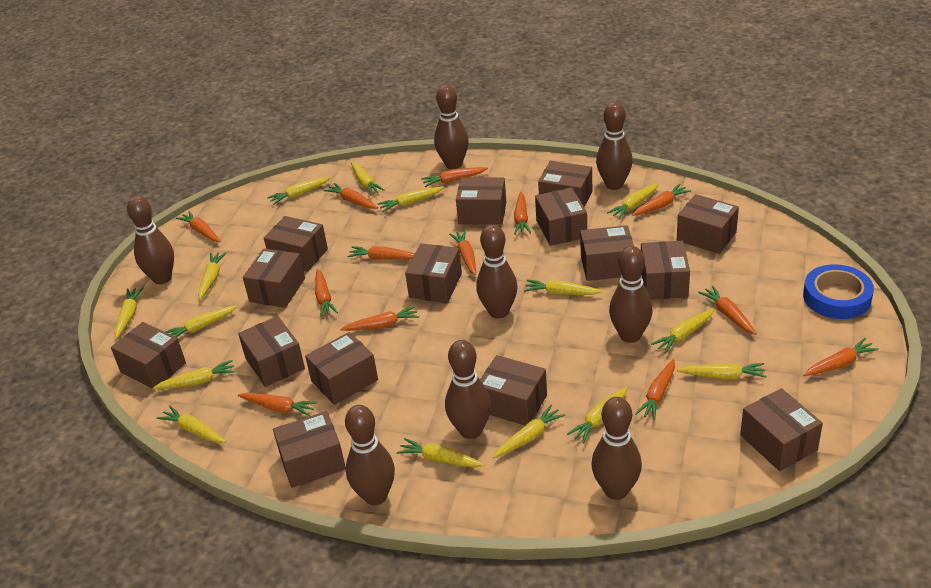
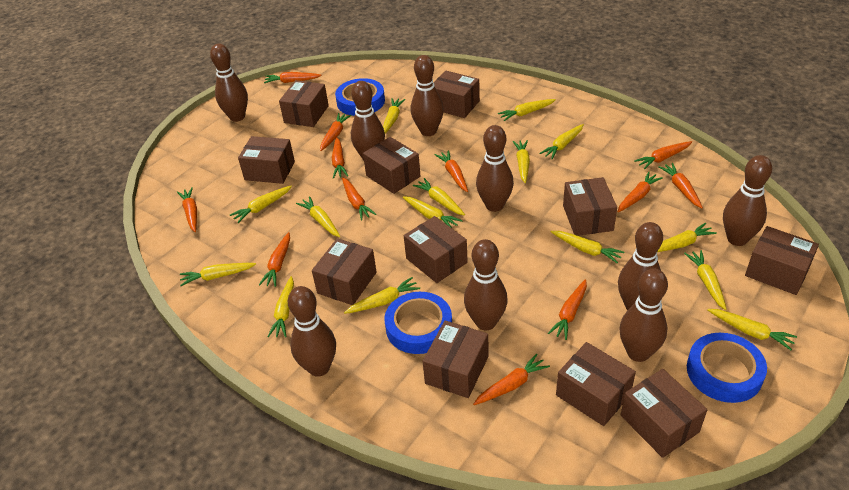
blue tape: [803,264,874,319] = 1 -> [335,78,385,116] [384,292,452,354] [687,333,767,403] = 3
brown bowling pin: [127,196,174,284] [345,405,395,506] [434,85,469,169] [445,340,491,439] [476,224,518,319] [591,397,642,500] [596,102,633,190] [609,246,653,343] = 8 -> [210,43,248,122] [288,286,336,377] [351,81,385,160] [411,55,444,136] [464,239,508,330] [476,125,514,212] [618,222,663,310] [619,268,668,362] [723,155,772,246] = 9
brown box: [111,322,186,390] [238,316,305,387] [243,248,305,308] [264,216,328,272] [273,411,346,488] [305,332,378,405] [405,243,462,303] [456,177,506,225] [480,355,547,425] [535,187,587,246] [538,161,592,207] [580,225,634,281] [641,241,690,299] [677,194,739,254] [740,388,823,471] = 15 -> [238,136,295,184] [279,80,329,127] [312,238,377,305] [363,137,420,194] [404,216,468,283] [423,321,488,398] [434,71,480,118] [556,342,636,426] [563,177,617,236] [621,369,707,458] [745,226,819,295] = 11
orange carrot: [176,211,221,242] [238,392,318,417] [315,269,338,317] [324,183,378,209] [340,306,419,331] [347,246,415,260] [421,167,488,187] [449,230,476,276] [514,192,531,235] [632,184,691,216] [635,359,675,420] [698,286,757,335] [803,338,879,376] = 13 -> [177,187,197,232] [259,232,290,287] [264,72,321,83] [320,113,351,151] [332,137,348,179] [342,177,376,220] [435,150,468,192] [473,353,550,405] [548,279,587,340] [618,172,663,212] [634,141,692,169] [658,163,703,208] = 12

